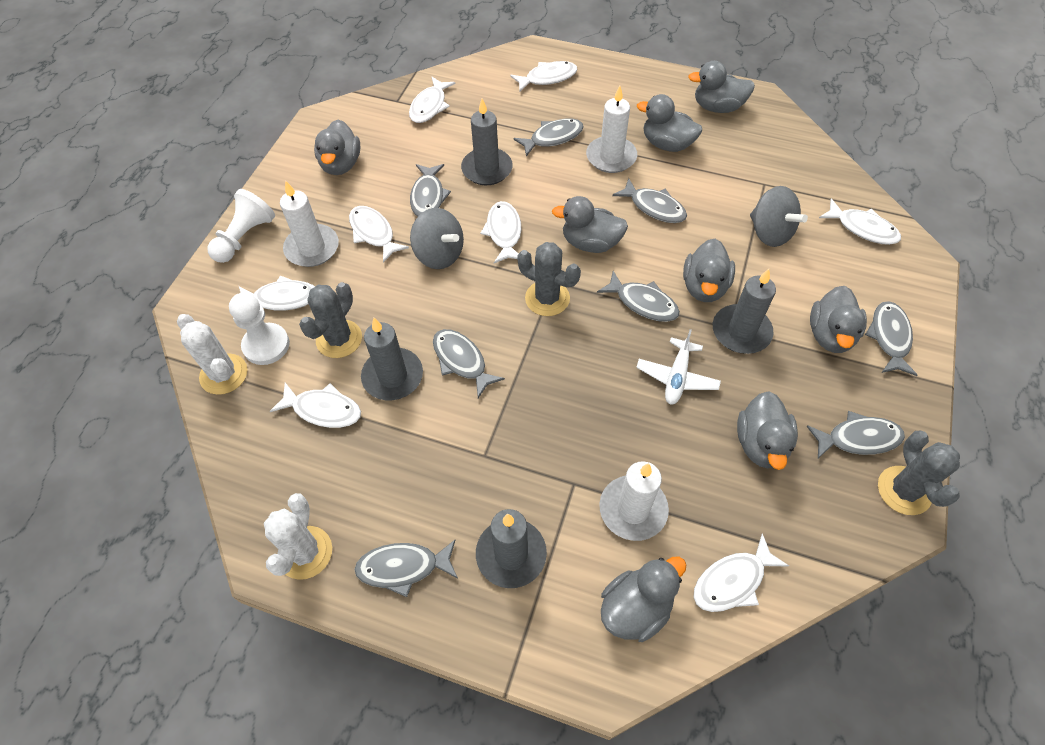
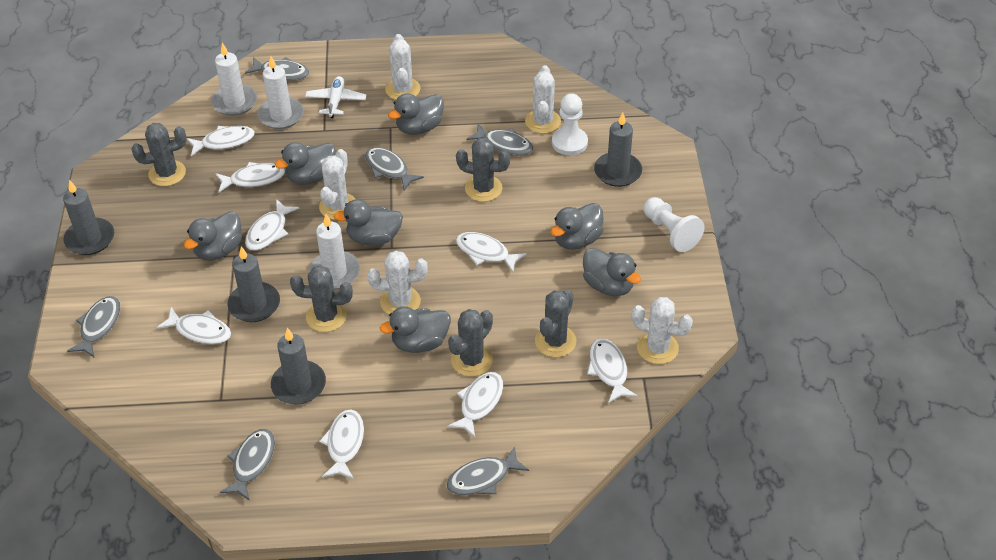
grey cactus: [299,282,362,358] [517,242,581,316] [878,431,960,515] = 3 -> [131,123,187,186] [290,265,353,332] [448,309,493,377] [456,138,510,202] [535,289,576,357] = 5
grey duck: [314,120,360,175] [552,196,628,253] [601,557,687,642] [637,94,702,152] [683,239,735,302] [688,61,755,113] [737,391,798,470] [810,286,867,353] = 8 -> [184,211,242,260] [275,142,336,184] [334,199,403,246] [380,306,451,353] [388,93,444,135] [551,203,604,250] [583,248,641,296] = 7
grey fish: [354,540,458,597] [410,164,451,217] [433,329,505,398] [513,119,584,157] [597,271,680,322] [612,178,687,223] [807,411,905,458] [865,301,917,376] = 8 -> [67,296,120,358] [220,429,275,501] [245,57,309,81] [365,147,424,191] [447,446,529,495] [467,123,533,155] = 6
grey spinning top: [410,208,464,269] [750,186,808,247] = 2 -> none = 0
white cactus: [177,314,247,395] [264,493,332,580] = 2 -> [319,149,355,220] [368,251,428,314] [385,34,420,100] [525,65,561,134] [631,297,693,364] = 5

